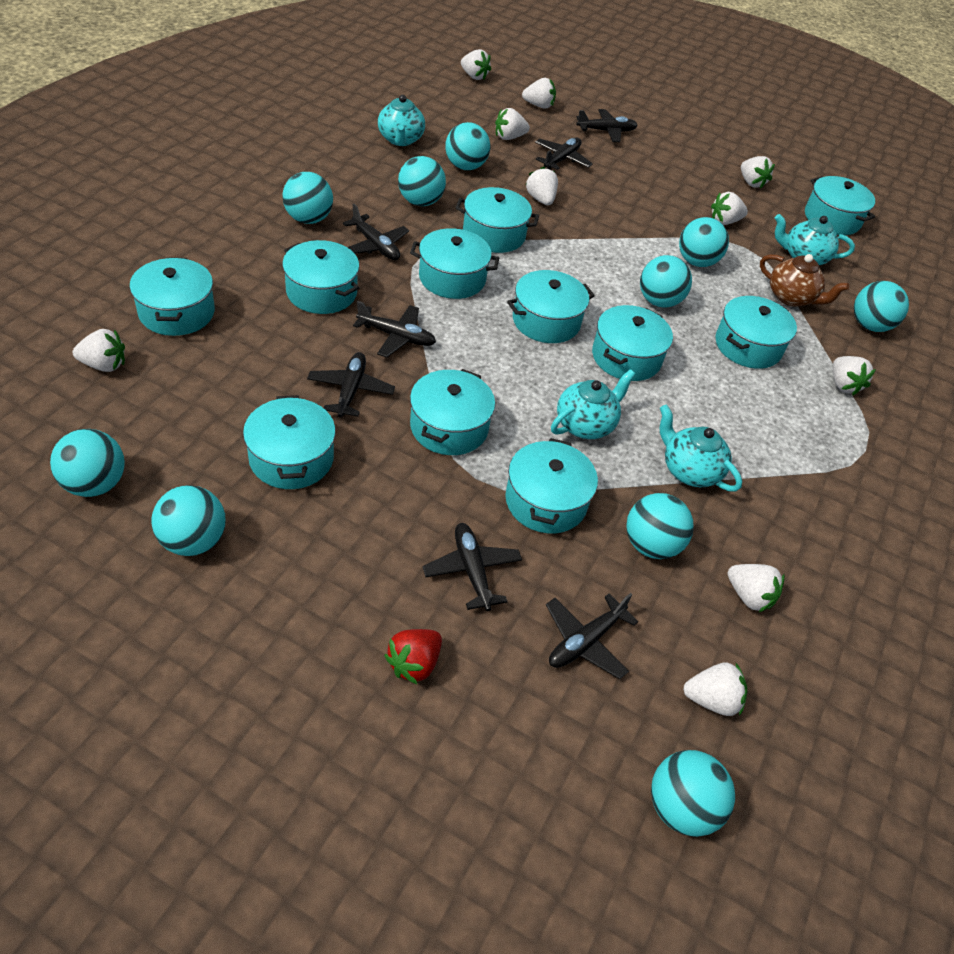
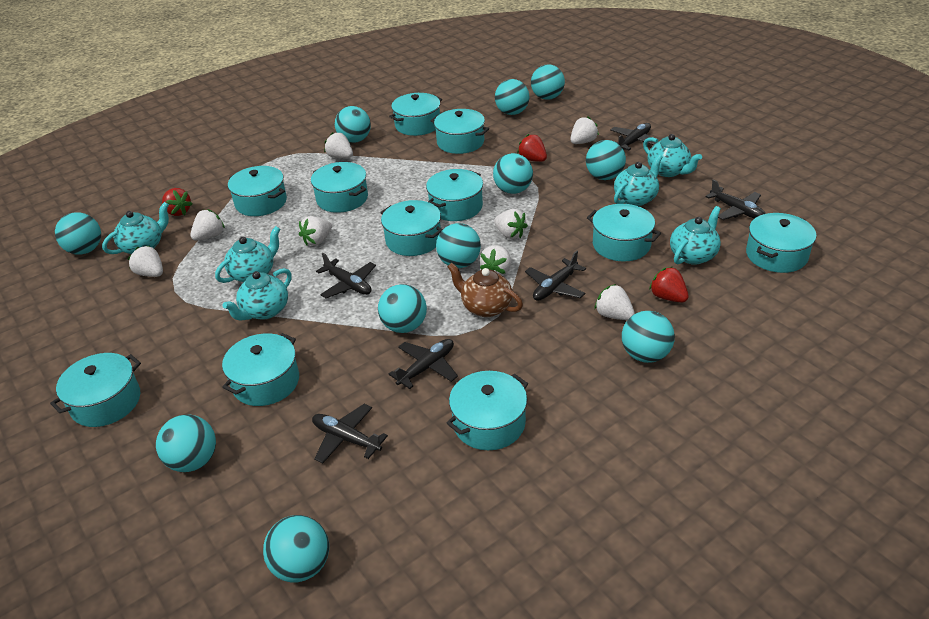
black plane: [307,352,395,418] [343,204,409,260] [353,301,436,358] [423,523,522,611] [535,137,593,170] [546,593,639,679] [576,109,638,142] = 7 -> [312,404,388,464] [316,253,376,298] [389,339,458,389] [525,251,586,301] [610,123,659,150] [705,179,766,220] = 6
red strawberry: [384,629,442,684] = 1 -> [162,188,192,216] [517,134,547,162] [649,267,688,303] = 3
turquoise ball: [50,429,125,497] [151,485,226,556] [282,172,333,224] [398,156,446,206] [445,122,490,170] [626,493,694,559] [640,255,692,307] [651,750,735,837] [679,217,729,267] [854,281,909,332] = 10 -> [55,212,101,255] [156,415,216,472] [263,515,329,582] [335,106,371,143] [378,284,427,333] [436,223,481,268] [493,153,533,194] [495,79,529,115] [531,64,565,100] [586,140,626,180] [622,311,675,363] = 11
turquoise teapot: [378,95,425,146] [551,369,636,439] [660,404,742,492] [775,214,855,265] = 4 -> [102,202,169,254] [215,226,280,283] [223,268,292,320] [614,154,662,206] [643,134,702,177] [670,206,721,265] = 6
white strawberry: [72,329,125,372] [461,49,491,80] [495,108,530,140] [522,78,556,108] [525,167,558,205] [683,663,748,716] [711,192,748,225] [728,564,785,613] [741,156,775,189] [833,356,876,395] = 10 -> [128,245,163,277] [190,209,225,241] [299,216,332,246] [324,132,353,158] [480,245,511,275] [494,209,528,239] [570,117,599,144] [595,284,635,320] = 8

